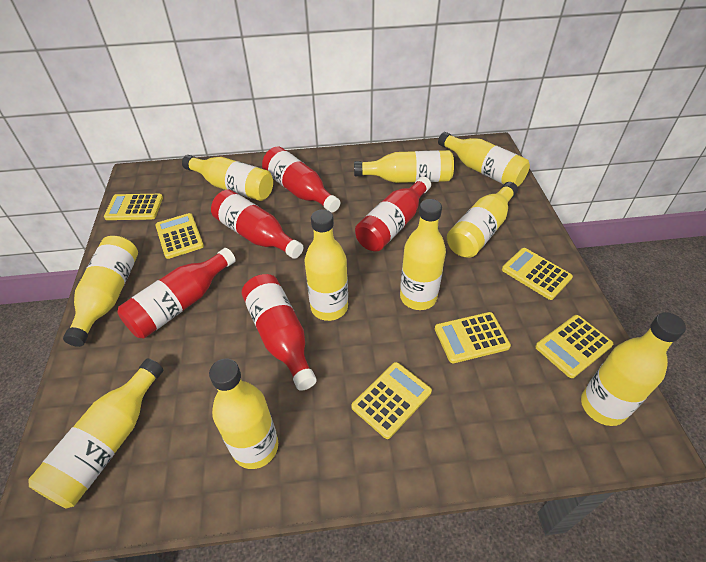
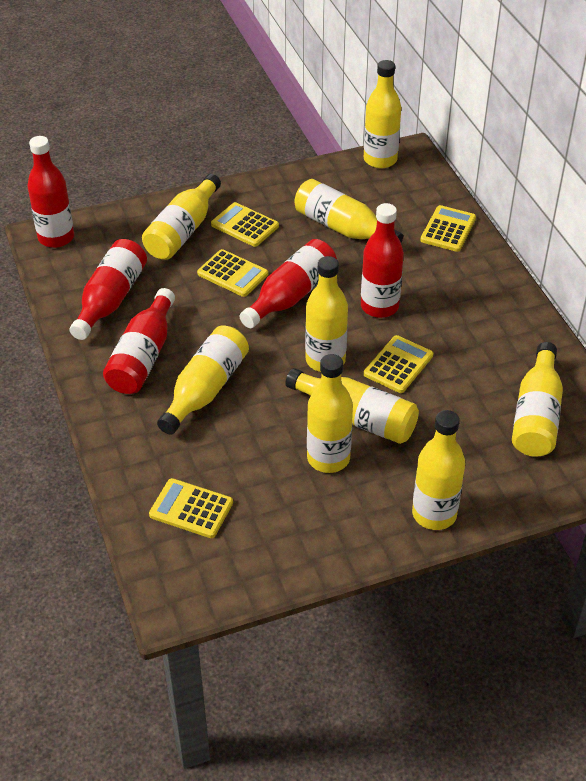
yellow bottle: [28,359,163,509] [63,236,138,347] [182,155,273,201] [209,359,278,469] [304,209,348,321] [354,150,454,183] [400,199,446,310] [438,132,530,187] [447,182,518,258] [581,312,686,426] = 10 -> [142,174,221,260] [157,326,249,435] [285,368,419,444] [294,179,403,243] [305,256,348,372] [307,354,353,473] [364,60,401,168] [412,410,465,530] [512,342,563,457] = 9
yellow calculator: [104,194,163,220] [155,213,204,259] [351,362,432,439] [435,312,511,363] [502,248,573,300] [535,315,613,378] = 6 -> [149,478,233,538] [197,249,268,297] [211,202,279,247] [364,335,433,393] [420,205,476,252] = 5

